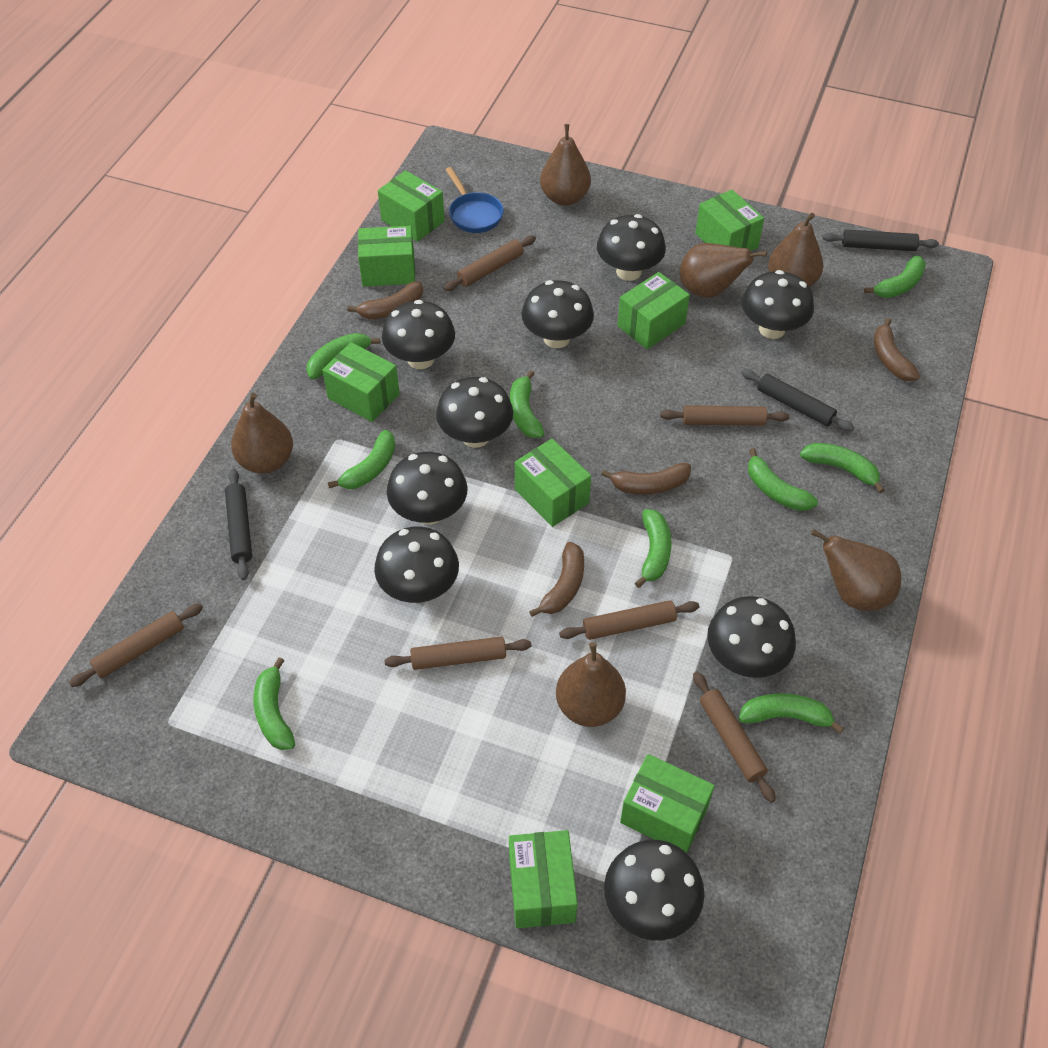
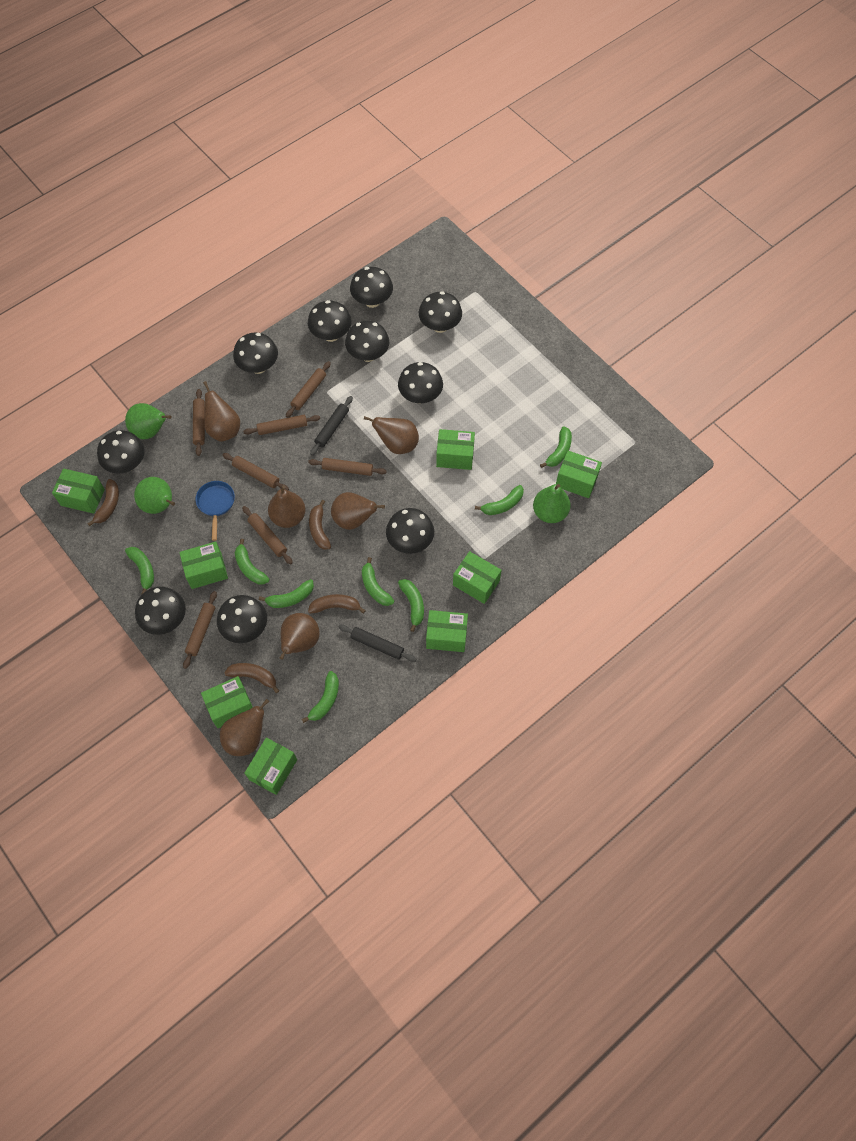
black mushroom: [374,527,459,603] [382,300,455,369] [387,452,468,525] [436,377,513,448] [521,280,594,348] [597,214,666,281] [604,840,705,940] [707,596,796,678] [742,270,814,339] = 9 -> [97,430,145,474] [135,587,186,635] [217,595,267,643] [233,332,278,374] [308,300,352,342] [345,321,389,362] [350,267,393,308] [386,508,434,554] [398,362,443,404] [419,291,462,333] = 10
black rolling pin: [225,469,252,580] [741,369,854,431] [822,230,939,251] = 3 -> [310,396,353,456] [338,625,416,662] = 2
brown rolling pin: [69,603,203,687] [384,637,531,670] [444,235,536,291] [559,600,699,640] [660,405,789,426] [693,672,776,803] = 6 -> [183,591,217,669] [193,389,205,456] [223,453,289,491] [242,506,293,564] [243,415,320,435] [286,361,331,418] [308,458,387,476] = 7
green banana: [254,657,295,750] [307,333,380,379] [328,430,395,489] [510,370,544,438] [635,509,672,588] [739,693,844,733] [748,448,818,511] [800,443,885,493] [864,255,926,298] = 9 -> [125,547,154,595] [235,539,269,584] [259,579,314,608] [302,671,339,723] [362,557,394,606] [398,579,424,632] [475,485,524,515] [540,426,572,468] = 8
green pear: none = 0 -> [125,403,171,439] [134,477,175,514] [533,484,571,523] = 3

